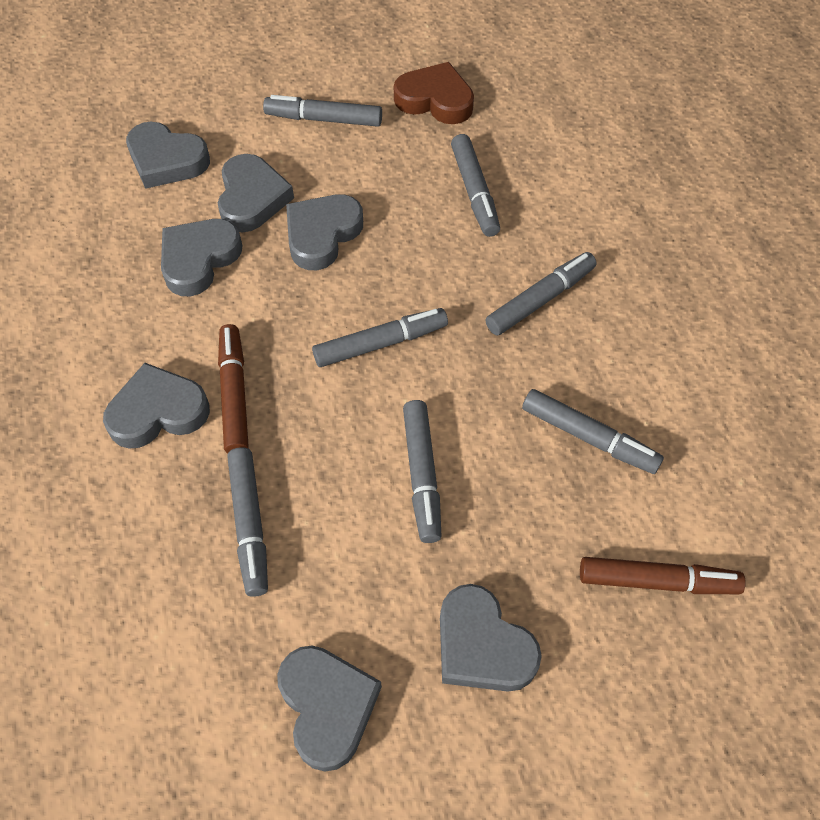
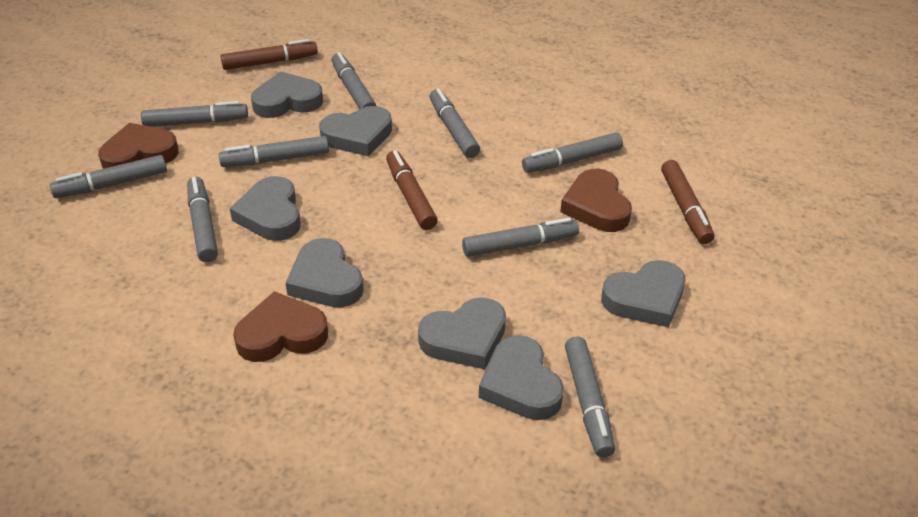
brown heart: [394,62,474,124] = 1 -> [98,123,179,169] [233,291,328,362] [560,169,632,232] = 3
brown marker: [218,324,249,453] [580,557,746,594] = 2 -> [221,39,318,70] [386,150,438,230] [661,160,714,244] = 3
grey marker: [227,447,268,597] [263,95,382,127] [312,308,448,367] [403,400,441,543] [451,134,500,237] [486,252,597,335] [522,389,664,474] = 7 -> [50,155,167,198] [141,101,248,127] [187,177,218,262] [219,136,329,167] [331,52,376,109] [430,89,480,158] [462,218,579,257] [522,133,623,173] [565,336,615,457] = 9

